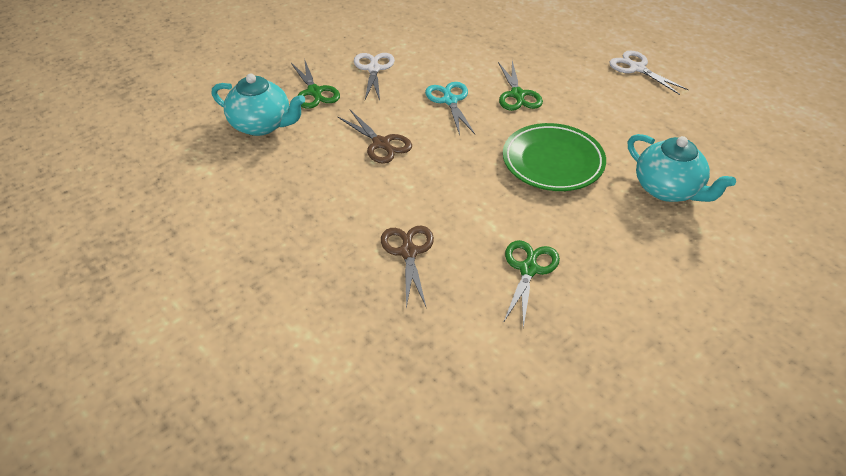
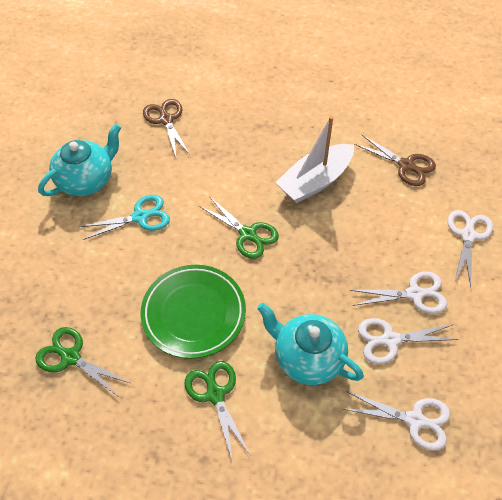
white boat: none = 0 -> [275,116,354,203] = 1
white scissors: [354,53,395,100] [609,51,689,95] = 2 -> [344,392,450,451] [350,272,447,314] [358,318,459,364] [448,210,493,287] = 4

